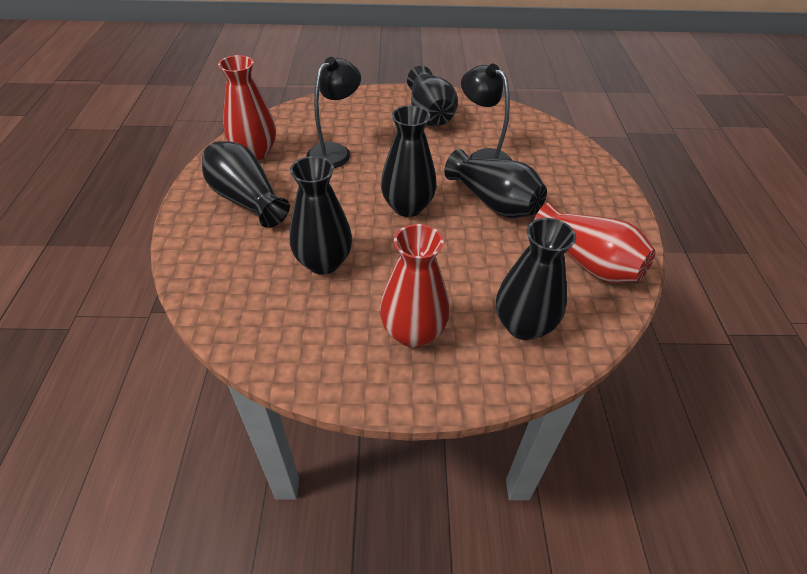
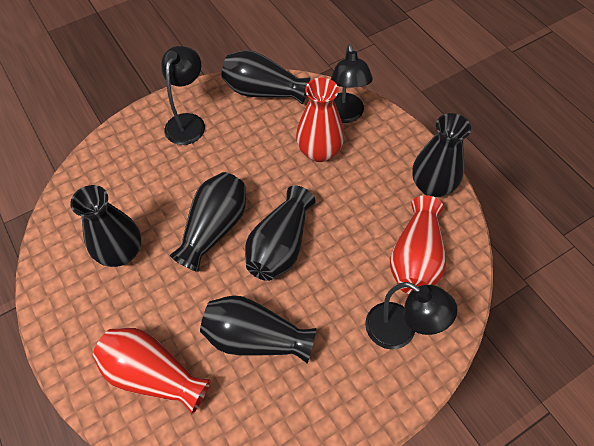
black lamp: [306,57,361,168] [461,64,512,160] = 2 -> [161,46,205,145] [331,44,373,123] [365,282,457,349] = 3

